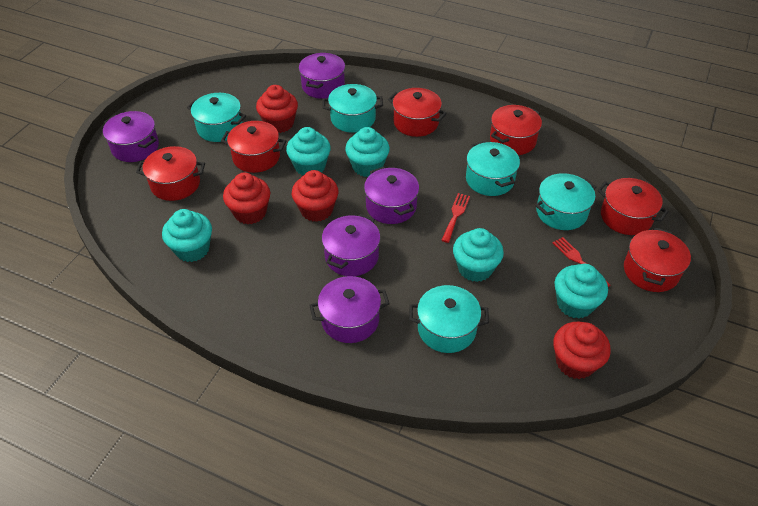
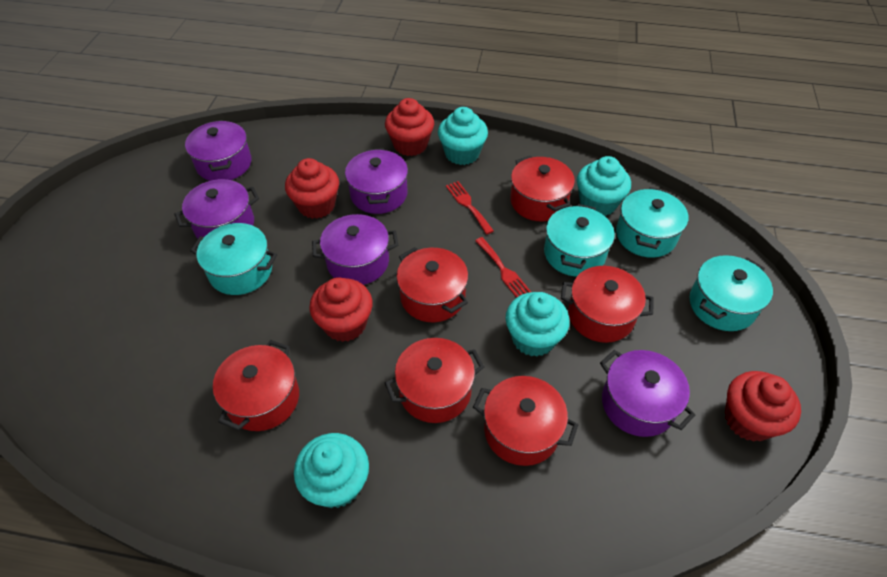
turquoise cupcake: [162,209,212,262] [286,127,331,176] [345,127,390,177] [453,228,504,282] [554,264,608,319] = 5 -> [294,433,369,508] [438,107,488,165] [506,292,570,357] [577,156,631,216] = 4
turquoise pot: [187,93,246,142] [322,84,383,133] [409,285,489,353] [466,141,520,196] [535,173,596,230] = 5 -> [190,223,277,295] [544,204,615,276] [616,187,688,258] [689,255,773,331] = 4

